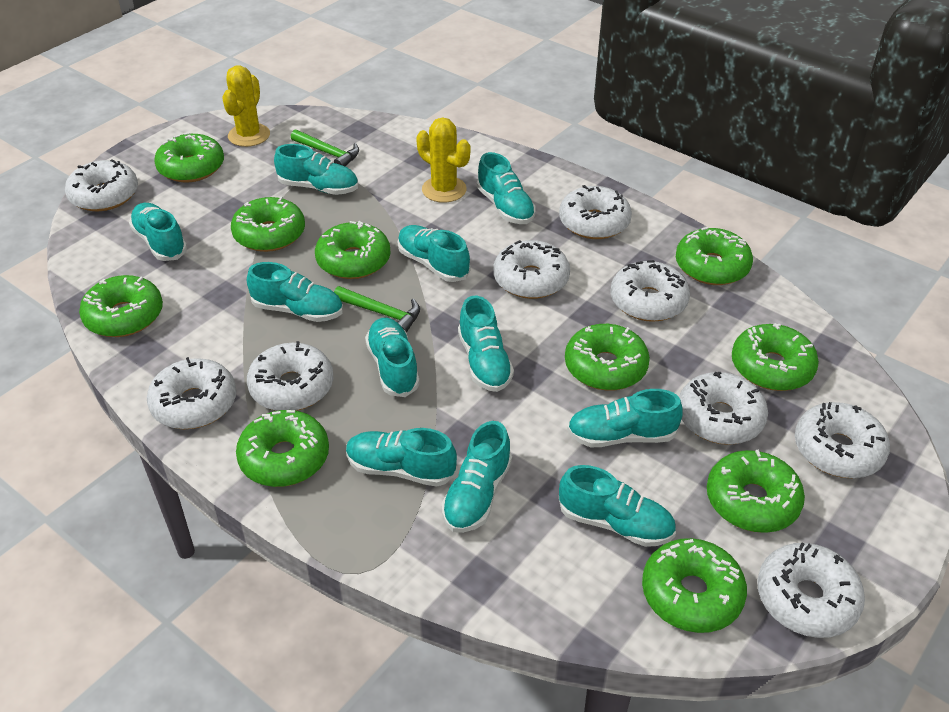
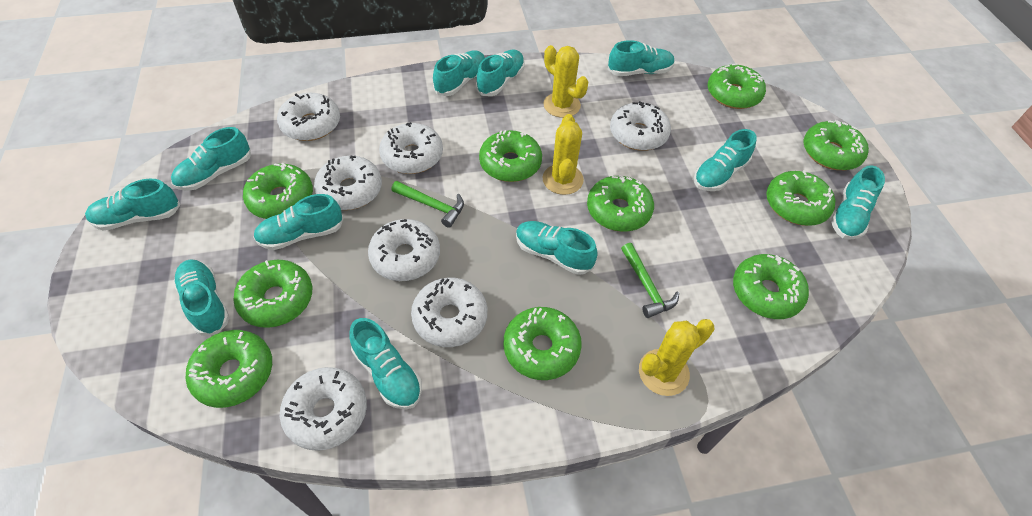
white donut: [65,159,138,211] [147,357,236,429] [247,341,334,411] [493,240,570,299] [559,185,632,239] [611,260,690,322] [679,372,768,445] [757,542,865,638] [795,402,890,478] = 9 -> [277,93,340,141] [280,367,367,451] [314,156,382,210] [368,219,440,281] [379,122,443,174] [411,278,487,347] [610,101,671,151] = 7
yellow cactus: [222,65,270,147] [416,118,471,203] = 2 -> [542,114,584,195] [543,45,588,118] [639,319,715,396] = 3

